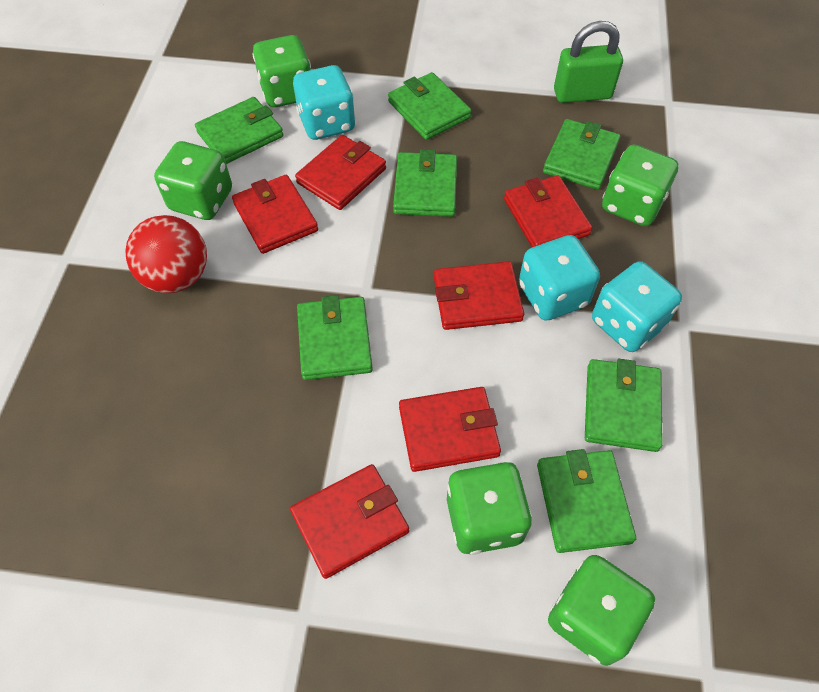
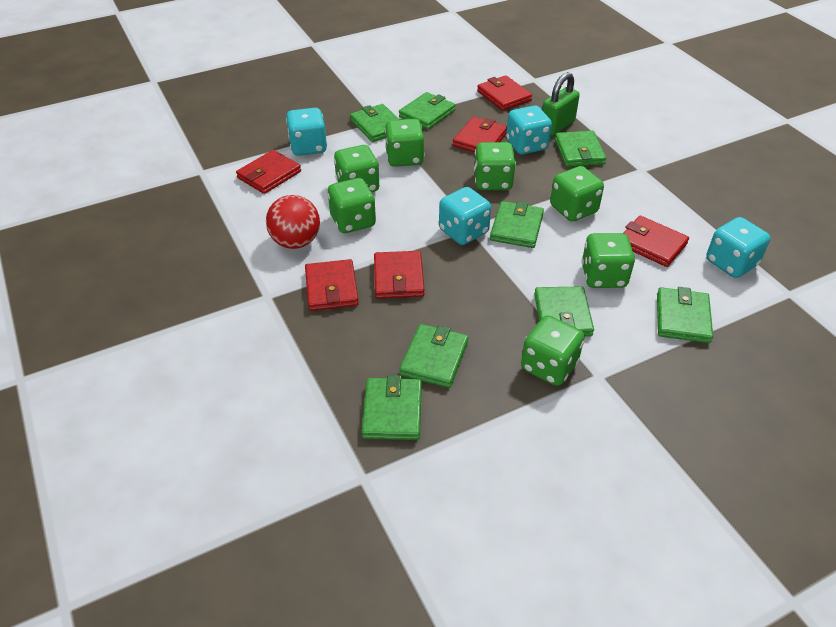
green dice: [154,141,232,220] [252,35,311,107] [447,462,532,555] [548,555,655,666] [602,145,679,226] = 5 -> [327,178,376,233] [334,145,379,192] [385,119,425,167] [474,142,516,190] [521,315,585,386] [550,166,604,222] [581,233,635,288] = 7
green wallet: [195,97,283,164] [297,295,373,380] [388,72,471,140] [393,149,457,217] [537,449,636,553] [543,119,620,190] [585,359,663,452] = 7 -> [350,104,400,142] [362,375,422,440] [399,92,456,130] [399,324,468,388] [490,201,544,248] [534,287,594,337] [555,131,606,167] [657,287,713,343] = 8
turquoise dice: [293,65,355,140] [519,235,600,321] [592,261,682,352] = 3 -> [286,108,327,156] [439,187,491,245] [506,105,552,155] [706,217,770,278] = 4

